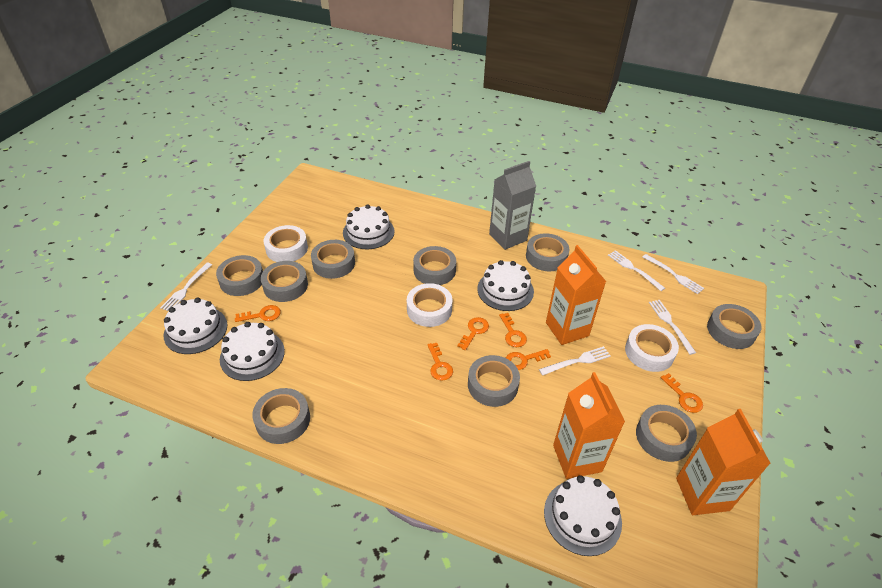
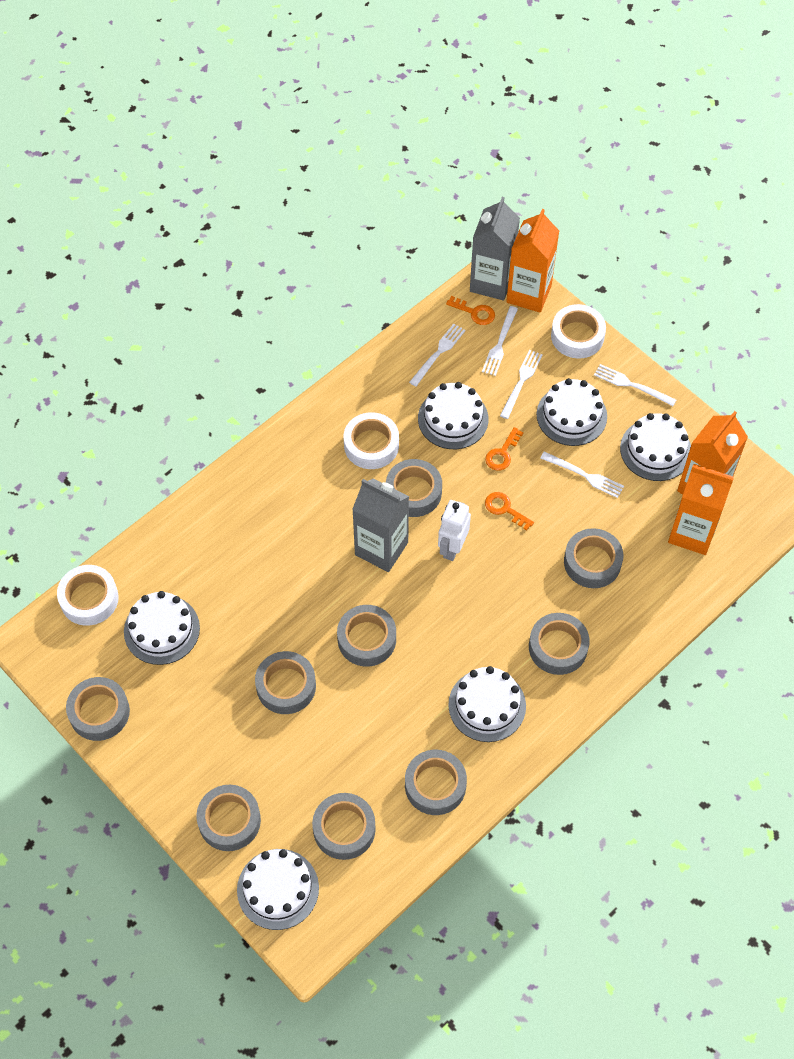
grey carton: [489,161,536,250] = 1 -> [352,478,409,572] [470,197,520,300] = 2
orange key: [235,305,281,322] [428,343,453,381] [457,317,489,350] [499,313,527,347] [506,349,551,370] [661,373,703,413] = 6 -> [446,296,495,325] [485,427,523,471] [485,492,534,531] = 3
white cake: [164,298,227,354] [220,322,285,381] [343,205,395,249] [477,260,534,311] [544,475,622,556] = 5 -> [124,591,200,665] [237,849,319,930] [418,382,489,449] [448,666,526,742] [536,378,607,446] [620,413,691,481] = 6
white robot: none = 0 -> [438,500,471,561] = 1

